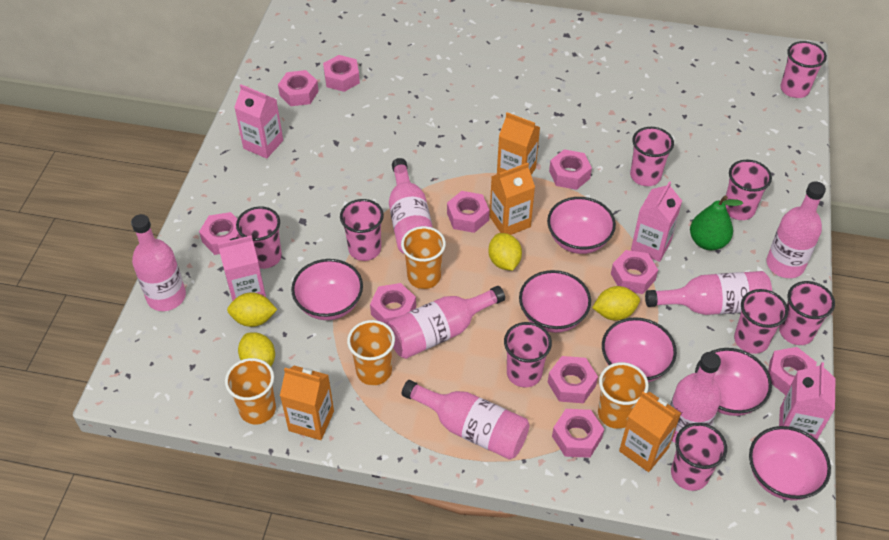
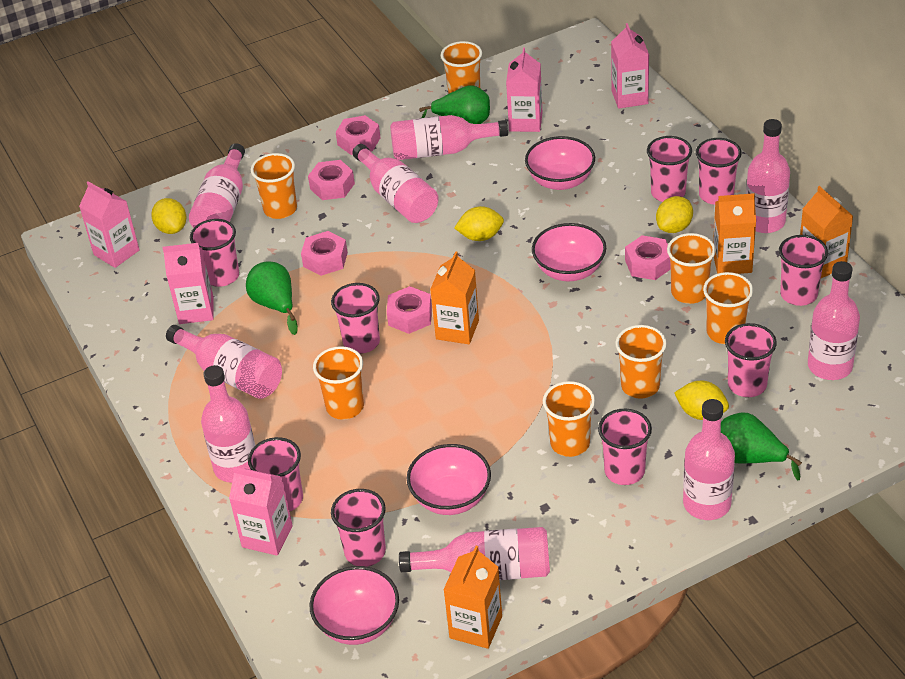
green pear: [690,195,743,250] = 1 -> [246,261,298,335] [419,85,490,124] [721,413,802,480] = 3
orange cup: [225,358,276,424] [347,320,395,385] [401,226,446,289] [598,362,649,429] = 4 -> [251,153,297,219] [313,346,364,420] [441,41,482,94] [543,381,595,457] [615,325,667,399] [667,233,716,304] [703,272,753,344] = 7
pink bottle: [131,214,186,311] [388,286,505,359] [389,158,433,254] [401,380,529,460] [645,271,772,315] [670,352,721,443] [766,181,826,278] = 7 -> [166,325,282,399] [189,143,245,228] [201,365,255,483] [352,144,439,223] [390,115,508,160] [399,527,550,580] [683,399,735,520] [746,119,790,233] [808,261,860,380] = 9
pink bowl: [291,259,363,320] [519,270,591,333] [547,197,616,254] [602,317,677,382] [695,348,772,416] [749,426,831,500] = 6 -> [309,566,399,645] [407,444,491,515] [525,136,595,190] [532,223,606,281] = 4
pink carton: [218,235,266,301] [234,85,283,159] [631,181,682,262] [779,362,836,440] = 4 -> [79,181,139,268] [163,243,214,324] [229,467,293,556] [506,47,542,132] [611,23,649,109] = 5
pink nut: [199,212,242,255] [278,70,319,106] [323,55,360,92] [370,283,416,325] [447,191,489,233] [548,356,598,403] [549,149,592,190] [552,409,604,458] [611,250,658,294] [768,347,817,395] = 10 -> [301,231,348,276] [308,160,355,200] [336,115,381,155] [387,286,432,334] [625,235,671,280] = 5

